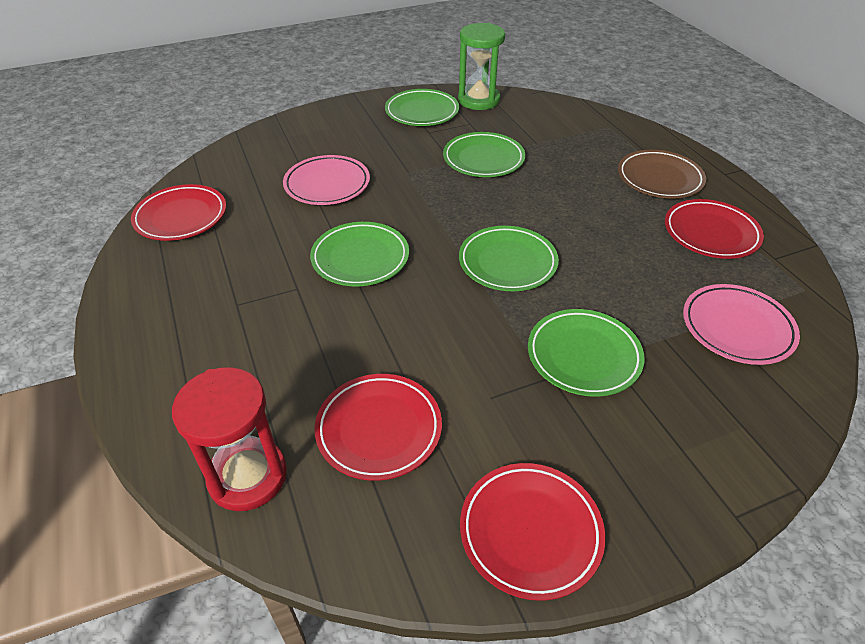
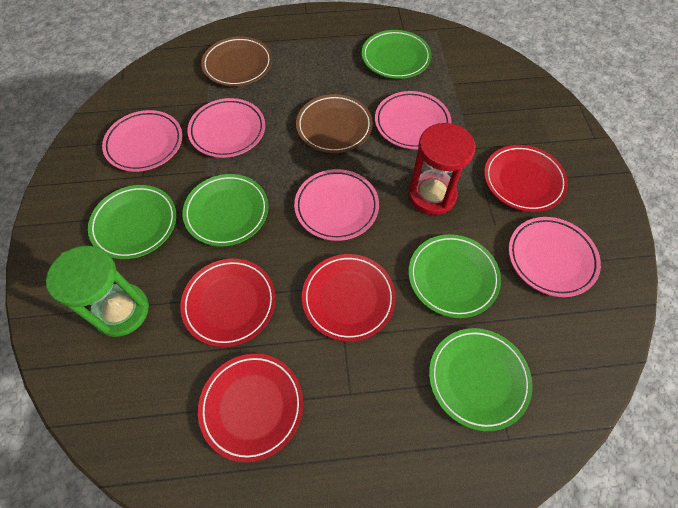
brown plate: [618,150,706,199] = 1 -> [201,37,272,86] [296,94,373,153] = 2
pink plate: [283,155,370,205] [683,284,800,365] = 2 -> [102,110,182,172] [187,98,265,158] [294,169,379,241] [375,91,451,149] [508,217,601,297] = 5

